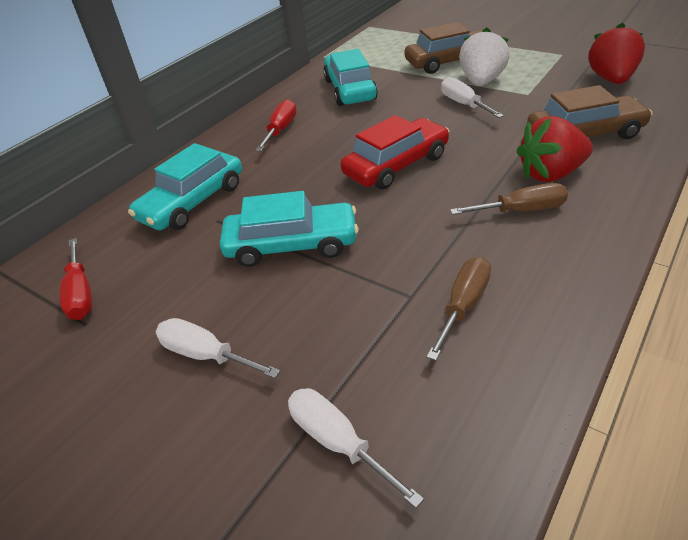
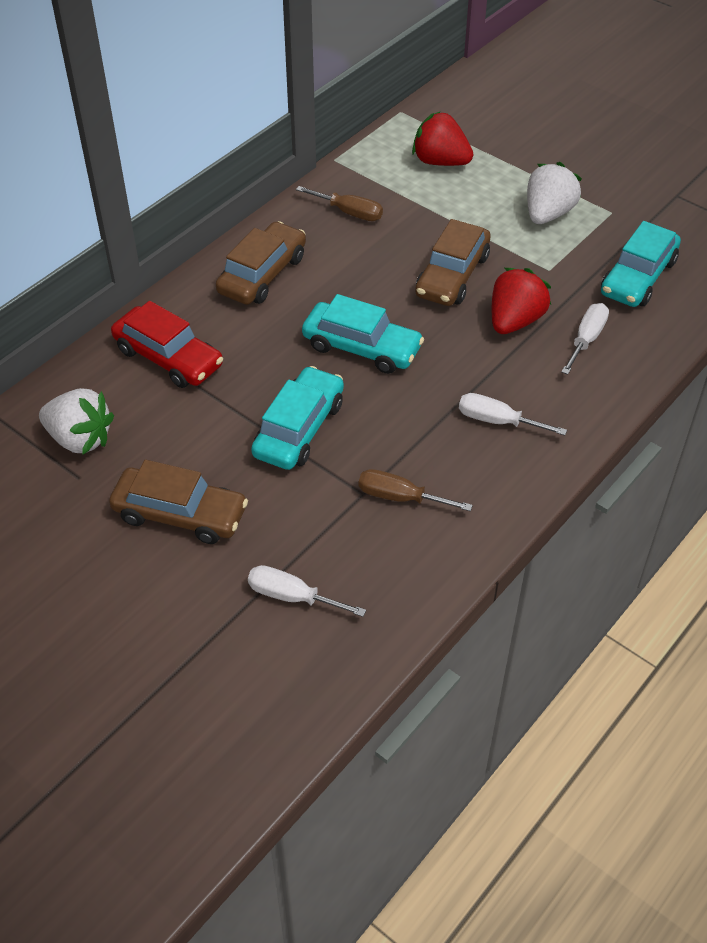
brown car: [405,22,483,74] [527,85,653,139] = 2 -> [109,460,248,544] [216,221,306,305] [415,219,491,306] = 3
red screwdriver: [60,238,92,320] [255,99,297,151] = 2 -> none = 0
white strawberry: [459,27,510,86] = 1 -> [39,388,114,454] [527,162,582,224] = 2

